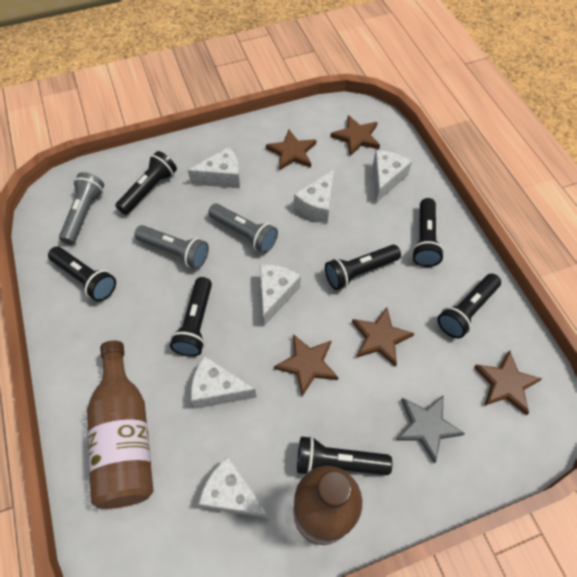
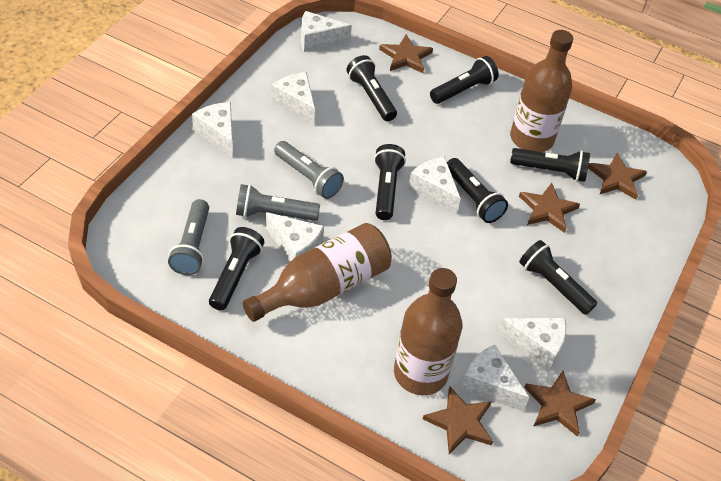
brown bottle: [87,341,153,509] [293,466,362,545] = 2 -> [243,223,392,322] [394,268,462,395] [510,30,573,152] = 3
grey star: [396,396,465,463] = 1 -> none = 0
white cheese: [188,147,240,188] [191,356,257,409] [199,457,269,518] [260,264,301,326] [294,170,334,223] [373,150,412,203] = 6 -> [192,102,233,158] [266,212,324,262] [271,72,315,125] [301,11,352,52] [408,157,461,214] [460,345,529,412] [498,318,566,370] = 7

